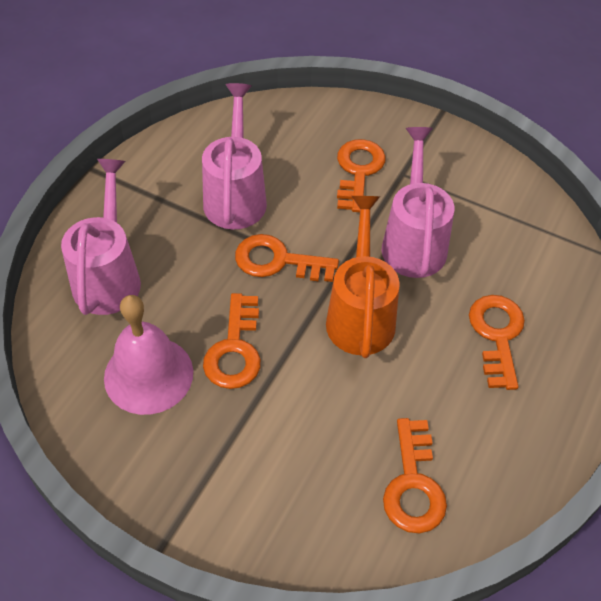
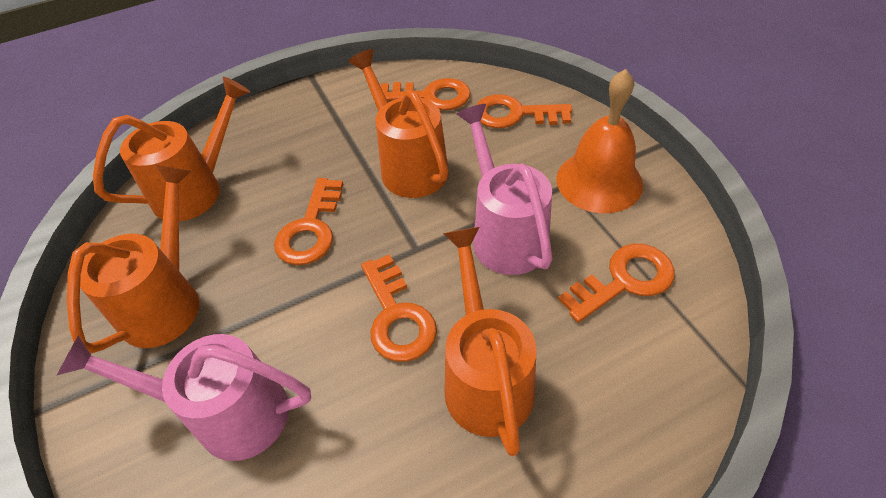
orange bell: none = 0 -> [556,69,643,213] = 1
orange watering can: [326,196,400,358] = 1 -> [67,165,199,354] [93,77,250,222] [348,49,449,198] [443,227,537,456] = 4
pink bell: [104,295,193,415] = 1 -> none = 0
pink watering can: [61,159,141,315] [202,83,267,229] [382,127,454,278] = 3 -> [56,334,311,461] [457,104,552,275] = 2

